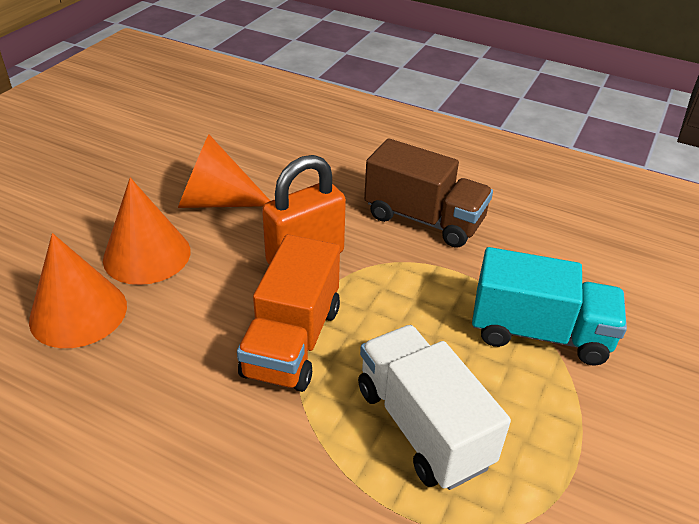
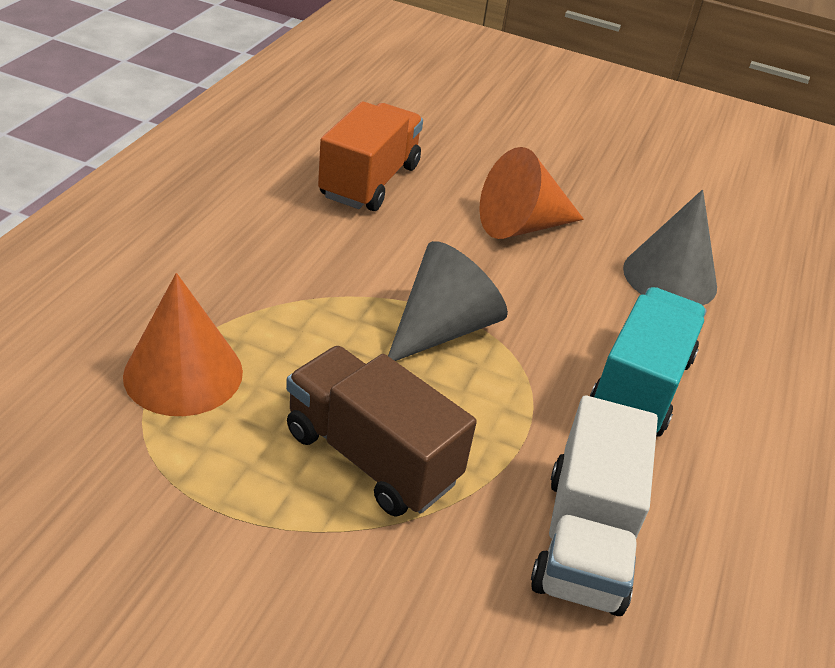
grey cone: none = 0 -> [388,241,508,361] [623,189,717,305] = 2
orange cone: [29,233,127,348] [103,178,190,285] [178,134,270,208] = 3 -> [123,273,243,416] [479,147,584,239] = 2
orange padlock: [262,155,346,265] = 1 -> none = 0

